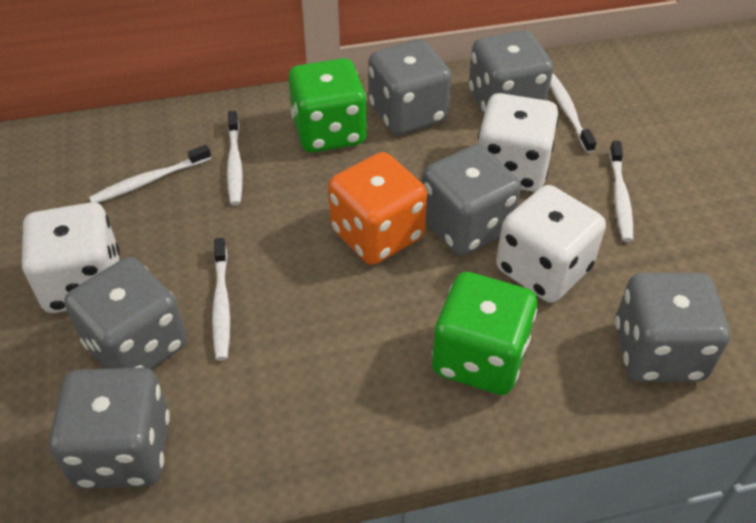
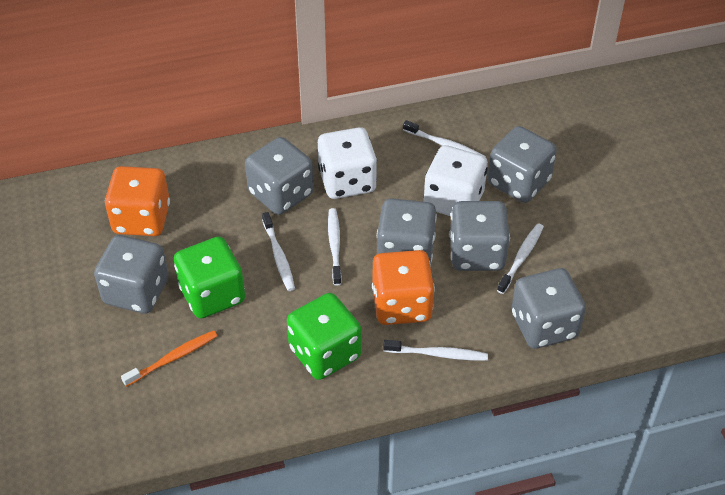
orange dice: [328,152,427,265] = 1 -> [105,166,170,236] [372,250,435,325] = 2
orange toothbrush: none = 0 -> [121,330,217,387] = 1
white dice: [22,202,120,313] [478,93,559,191] [496,185,606,303] = 3 -> [318,127,377,199] [424,145,488,216] = 2

